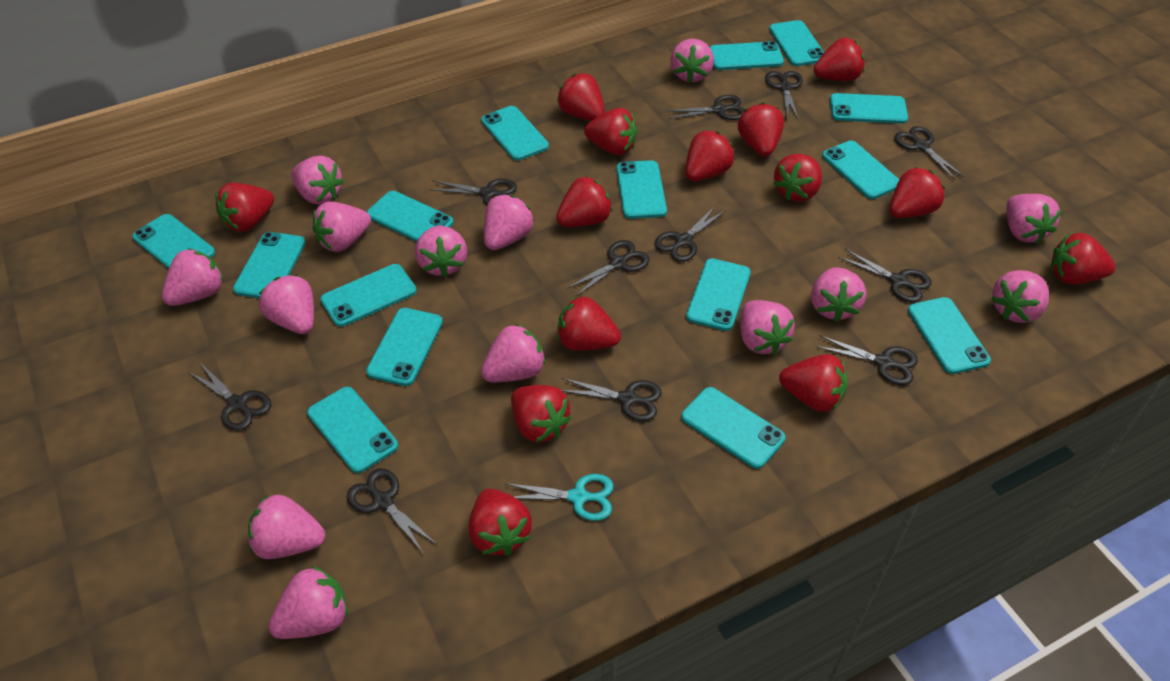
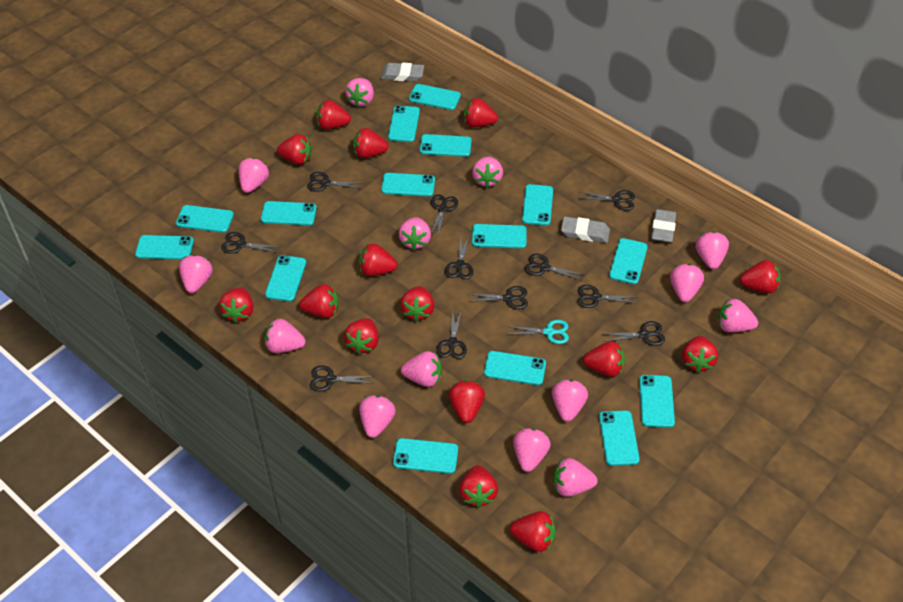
grey eraser: none = 0 -> [381,63,424,82] [561,217,610,243] [651,209,676,243] = 3
red strawberry: [216,183,274,232] [469,489,532,556] [511,385,572,442] [556,176,612,227] [557,73,605,120] [558,296,621,351] [584,108,637,155] [685,131,734,181] [738,103,784,156] [773,154,822,202] [779,354,848,412] [814,38,865,81] [890,167,945,218] [1051,233,1116,285] = 14 -> [219,287,254,323] [277,134,312,165] [299,284,339,318] [316,100,351,130] [344,318,379,354] [353,128,389,158] [359,244,398,276] [400,286,434,322] [449,381,485,423] [459,465,498,508] [464,98,498,127] [510,511,556,552] [583,341,625,377] [682,336,718,373] [740,260,780,294] = 15

